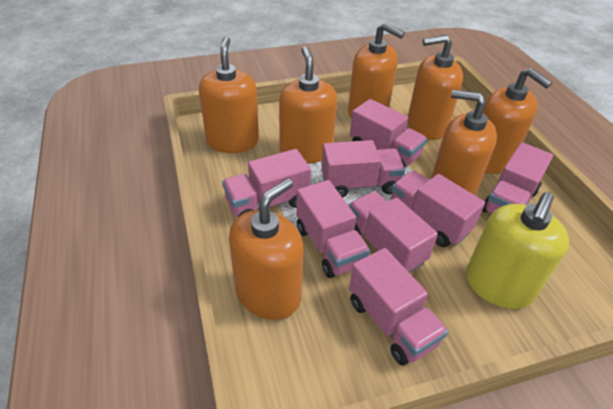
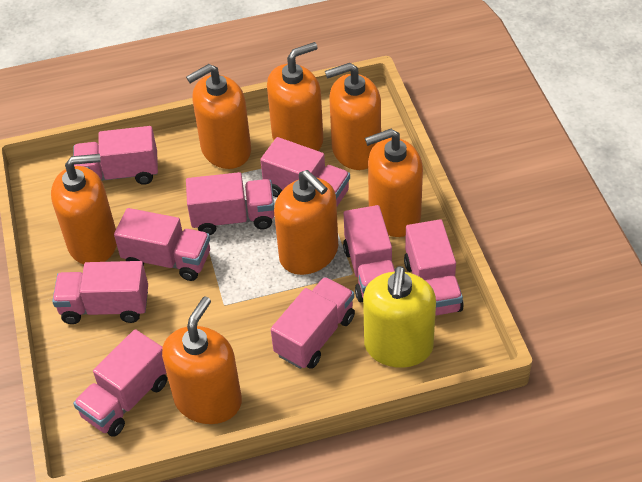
pink truck: [222,149,311,217] [296,180,370,278] [321,140,405,198] [348,191,438,273] [349,248,448,365] [350,99,427,168] [391,171,485,247] [482,142,553,214] = 8 -> [52,261,148,324] [73,126,158,185] [73,329,167,437] [114,208,210,281] [186,172,274,235] [260,137,350,206] [271,277,355,369] [343,205,395,302] [404,219,464,316] = 9

